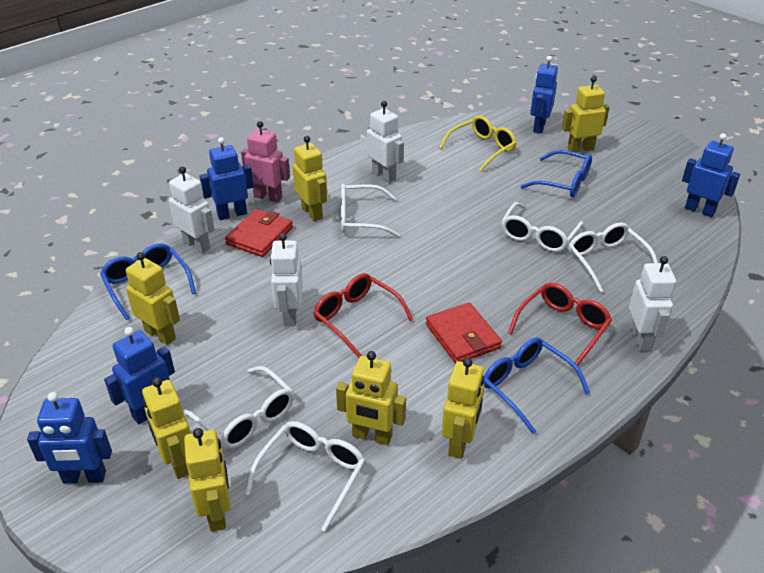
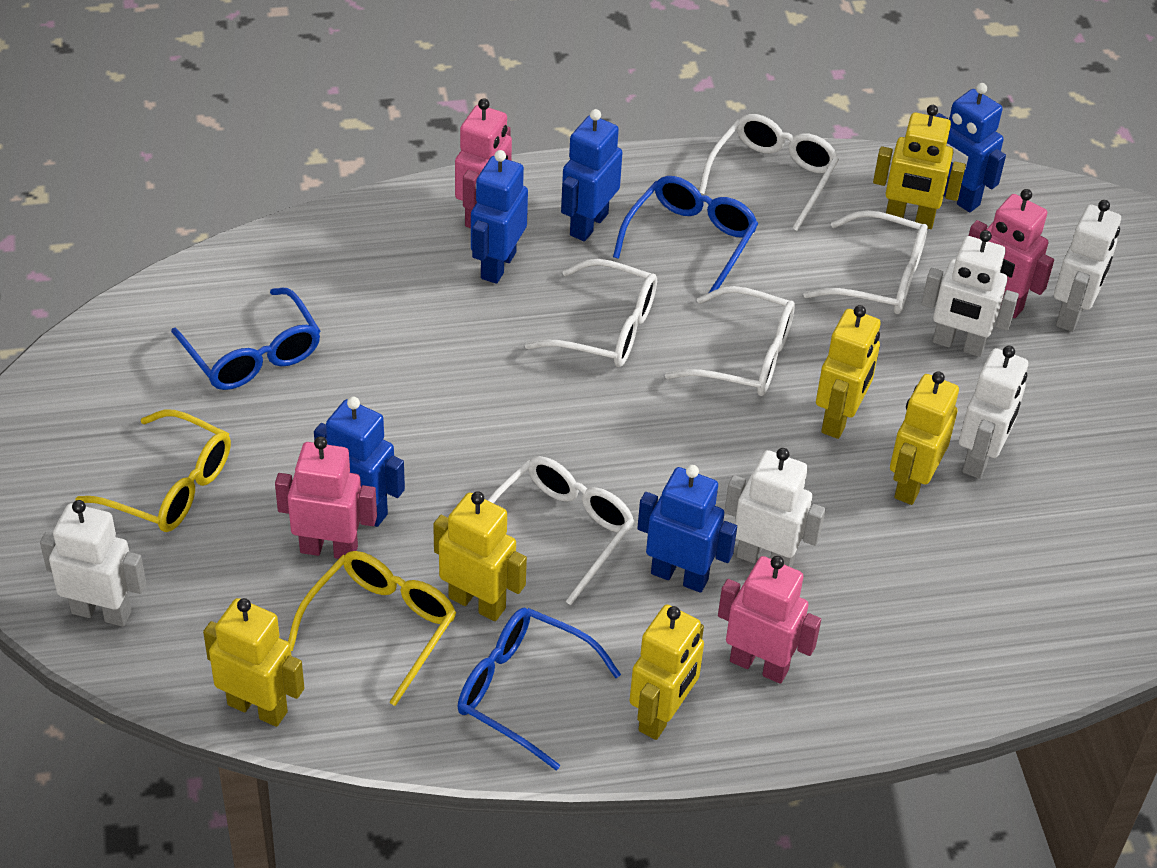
pink robot: [241,121,290,203] = 1 -> [275,436,377,559] [455,98,512,228] [718,556,821,684] [969,189,1054,318] = 4
red glasses: [313,273,413,358] [508,283,612,366] = 2 -> none = 0
red wallet: [225,209,293,257] [426,302,502,363] = 2 -> none = 0
white robot: [169,166,215,253] [270,233,303,326] [367,101,404,183] [629,256,676,351] = 4 -> [40,500,146,626] [724,448,826,567] [921,230,1019,357] [959,346,1028,479] [1054,200,1121,332] = 5
yellow glasses: [439,115,517,171] = 1 -> [75,410,231,532] [288,551,456,706] = 2
yellow robot: [126,252,180,345] [142,377,191,479] [184,428,231,532] [292,136,327,221] [336,351,406,445] [442,358,484,459] [562,76,609,153] = 7 -> [203,598,304,727] [433,491,527,621] [629,605,704,740] [816,305,881,439] [873,105,966,229] [890,371,959,505] = 6

